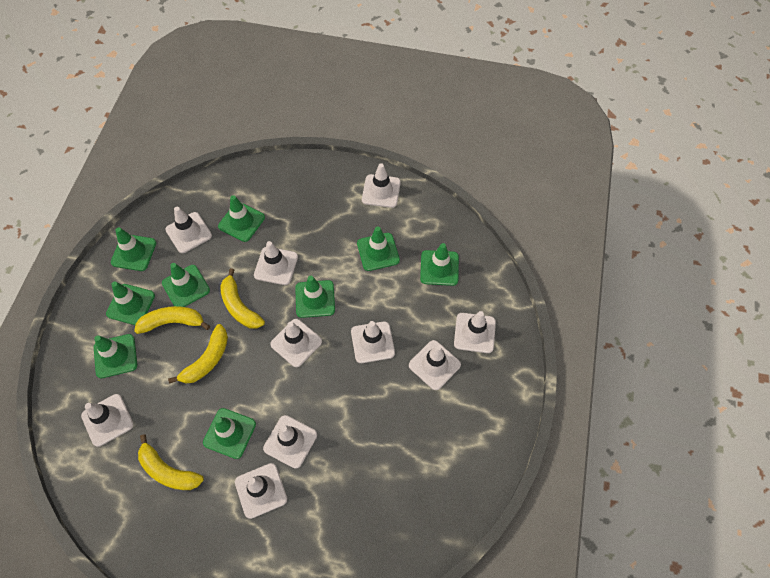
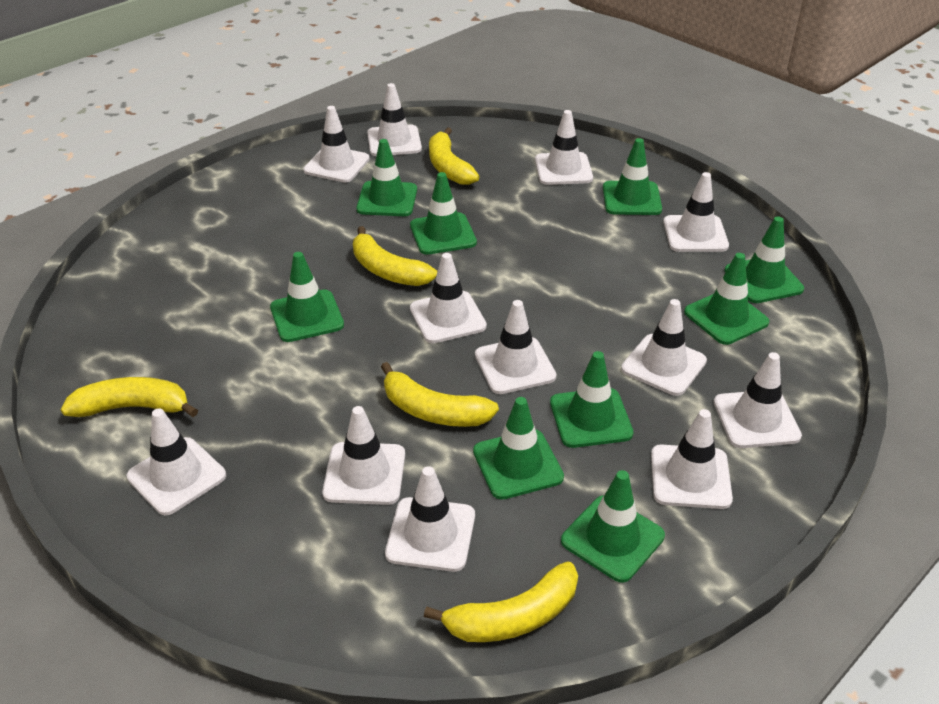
white traffic cone: [81,394,134,447] [165,207,212,253] [235,463,287,519] [254,241,298,285] [263,415,317,469] [270,319,322,367] [351,321,395,363] [362,163,401,208] [409,340,461,390] [454,311,496,353] = 10 -> [127,408,226,515] [303,106,370,182] [322,406,405,505] [367,83,422,156] [385,466,475,572] [410,253,487,343] [475,300,556,394] [535,110,593,185] [621,299,707,396] [651,409,733,509] [663,172,729,252] [714,352,802,448] = 12
yellow banana: [134,306,210,334] [138,434,204,490] [168,324,228,384] [220,268,265,329] = 4 -> [60,377,198,417] [353,226,437,286] [381,362,499,427] [424,561,578,642] [429,127,479,185] = 5

